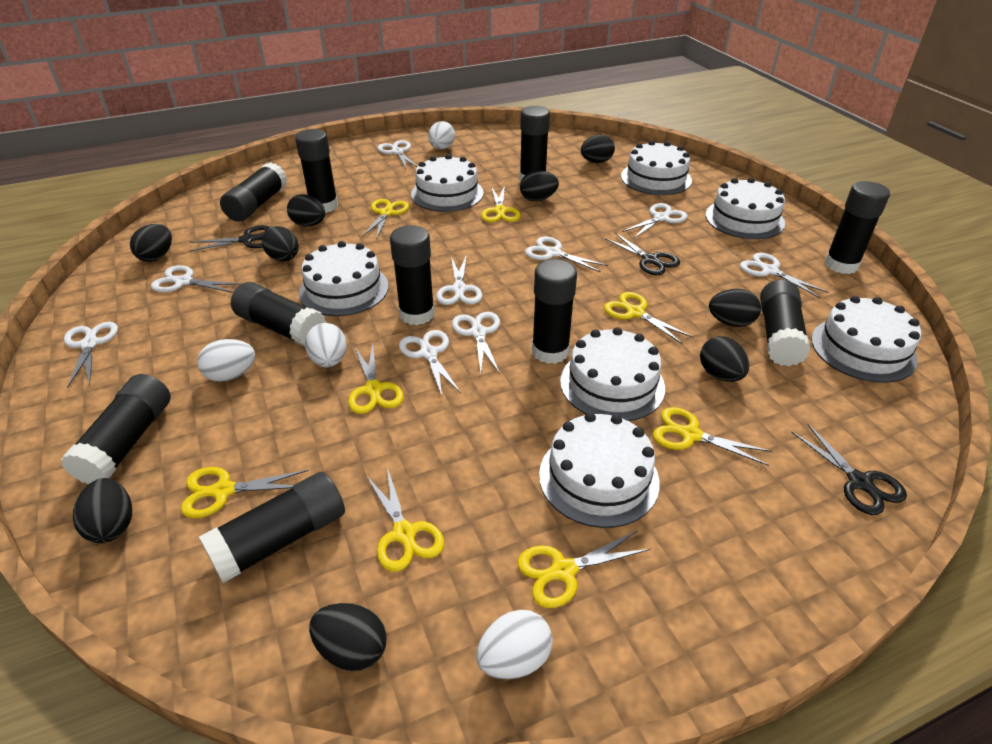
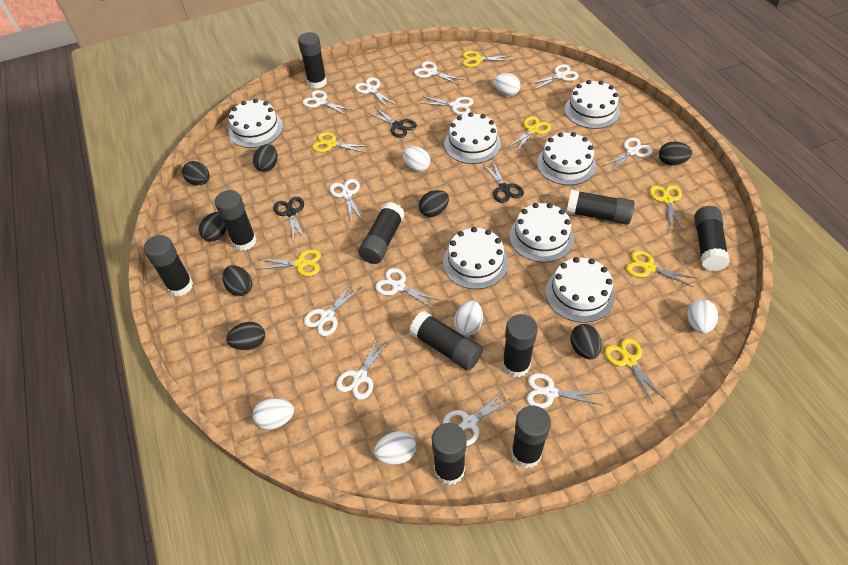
black egg: [73,478,132,543] [130,224,172,262] [262,226,299,261] [287,194,325,226] [309,603,387,671] [520,171,559,201] [581,135,615,163] [700,336,749,382] [709,289,761,327] = 9 -> [182,161,210,185] [199,212,226,242] [222,265,252,296] [226,322,265,350] [253,144,277,172] [419,190,449,217] [570,324,602,360] [659,142,692,165] = 8
white egg: [197,339,255,382] [305,323,347,367] [428,121,455,149] [476,610,553,679] = 4 -> [253,398,294,430] [374,431,416,465] [403,146,430,172] [454,301,483,336] [493,73,520,96] [687,299,718,334] = 6
white scissors: [64,322,118,388] [151,265,241,293] [378,140,418,169] [399,330,461,396] [436,255,482,305] [452,312,500,374] [525,237,608,272] [622,203,688,238] [740,253,829,298] = 9 -> [303,90,351,115] [304,282,361,336] [329,179,363,223] [336,336,389,400] [355,77,396,107] [375,268,441,309] [414,61,464,85] [421,96,473,115] [443,390,515,446] [526,373,602,408] [529,64,579,90] [603,137,653,173] = 12
yellow scissors: [181,467,309,518] [348,344,404,414] [362,199,409,240] [366,467,444,572] [481,185,520,222] [517,530,651,608] [604,292,694,344] [653,407,772,466] = 8 -> [256,249,321,276] [312,132,369,153] [462,51,512,67] [507,116,551,151] [605,338,665,404] [626,250,695,287] [649,185,683,231] = 7

